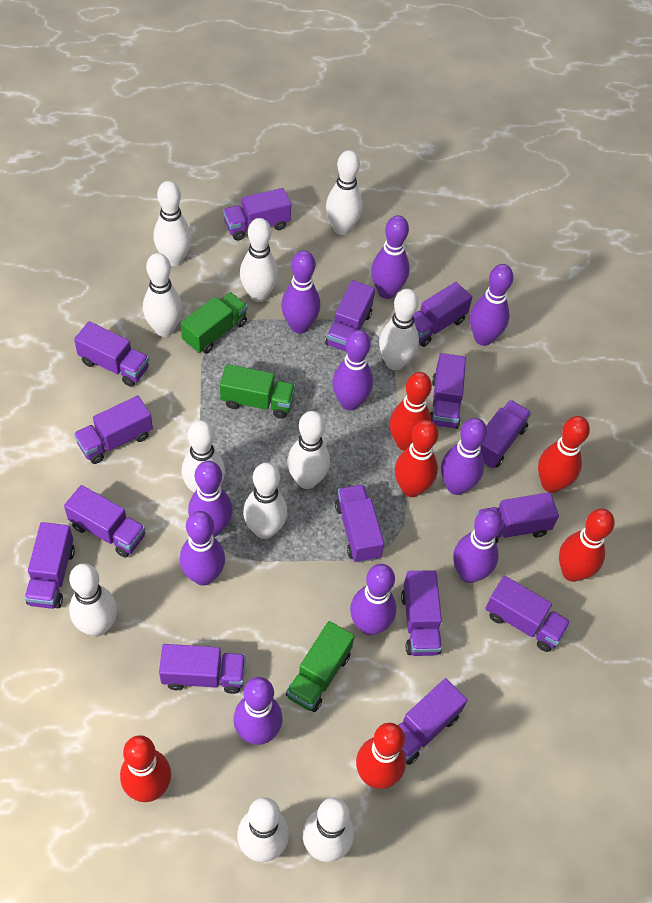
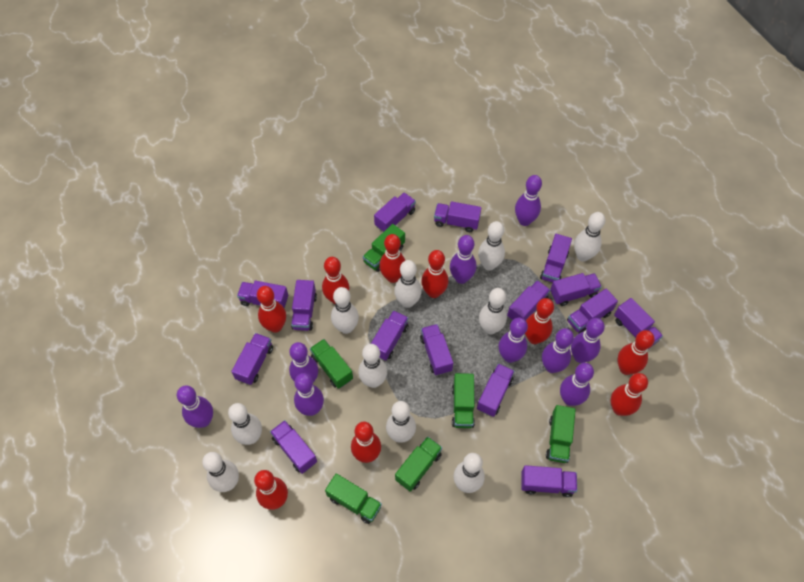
green truck: [181,292,247,354] [220,364,295,419] [286,621,355,712] = 3 -> [310,339,353,389] [325,473,382,524] [363,224,405,272] [395,436,442,492] [452,373,475,428] [546,405,576,463] = 6
purple bowling pin: [180,511,225,586] [188,461,233,537] [233,677,283,745] [281,250,320,334] [332,330,373,411] [350,564,396,635] [371,215,410,299] [441,418,487,495] [453,509,503,583] [470,264,514,346] = 10 -> [177,385,213,428] [289,342,318,382] [294,373,324,416] [450,235,476,284] [498,317,528,363] [515,175,542,226] [542,328,574,373] [560,363,594,406] [571,318,605,363] = 9
red bowling pin: [120,735,171,802] [356,723,406,789] [390,372,432,451] [395,420,438,497] [538,416,590,493] [559,509,615,582] = 6 -> [254,470,288,510] [257,286,286,333] [322,257,349,304] [351,422,381,463] [380,234,405,283] [421,250,448,298] [525,298,554,344] [610,373,648,416] [617,330,655,375] = 9
white bowling pin: [69,563,117,636] [143,253,183,337] [153,181,192,266] [182,420,225,493] [237,797,289,862] [240,218,278,302] [243,463,287,539] [287,411,330,489] [303,798,354,862] [326,150,363,235] [379,289,419,370] = 11 -> [202,452,239,492] [228,403,262,445] [331,287,359,334] [358,344,387,388] [386,401,416,443] [394,260,422,308] [453,453,485,493] [478,221,505,271] [479,288,507,334] [574,212,605,262] = 10

